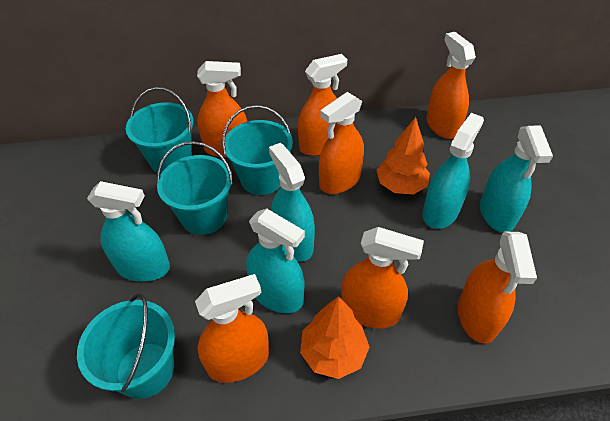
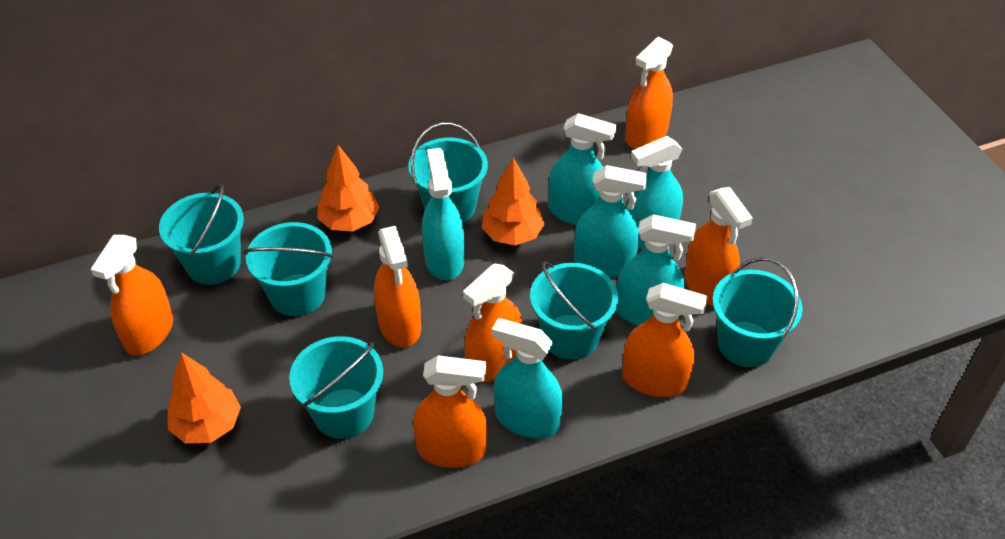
orange tree: [300,296,370,379] [377,117,430,194] = 2 -> [168,352,241,443] [317,145,379,231] [481,158,545,245] = 3
turquoise bucket: [77,293,175,399] [126,87,194,173] [157,141,233,235] [222,105,293,195] = 4 -> [159,184,244,285] [244,222,333,316] [289,336,383,439] [408,122,488,223] [530,261,618,360] [712,257,803,367] = 6
turquoise spray bottle: [87,181,170,282] [246,209,305,313] [269,143,315,262] [422,113,484,229] [480,125,553,233] = 5 -> [422,148,464,280] [492,318,563,438] [548,113,616,225] [574,165,647,277] [616,215,696,326] [625,136,683,248] = 6

